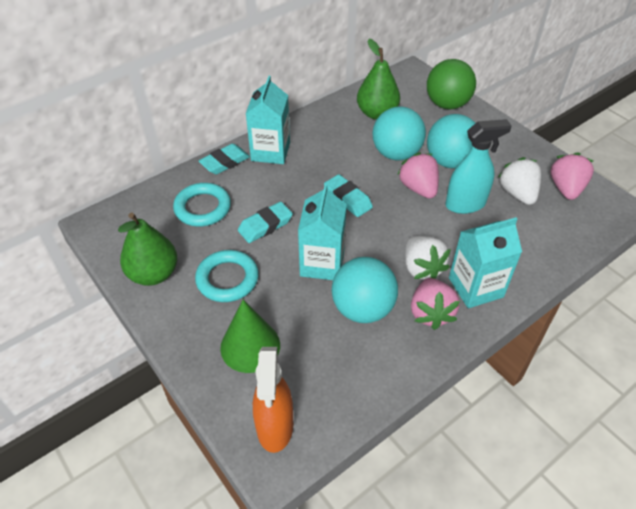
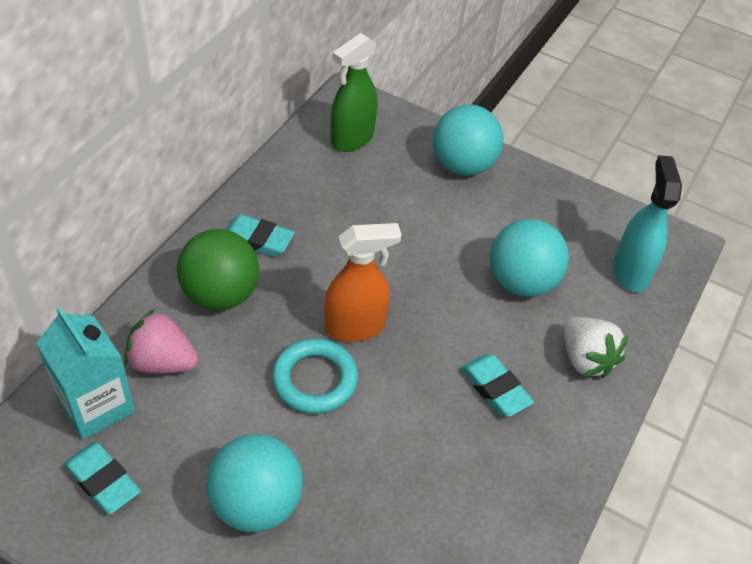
green cone: [220,300,280,373] = 1 -> none = 0
green pear: [118,213,177,286] [357,39,400,120] = 2 -> none = 0
green spray bottle: none = 0 -> [331,33,377,152] = 1
pink strawberry: [397,152,439,199] [411,278,460,330] [551,152,594,200] = 3 -> [124,309,199,374] = 1
turquoise carton: [246,76,290,164] [298,184,347,280] [449,217,522,308] = 3 -> [36,307,135,440] = 1
turquoise ring: [173,183,231,227] [195,250,259,302] = 2 -> [272,339,358,414] = 1
white strawberry: [405,236,451,280] [498,157,541,205] = 2 -> [563,317,628,378] = 1

